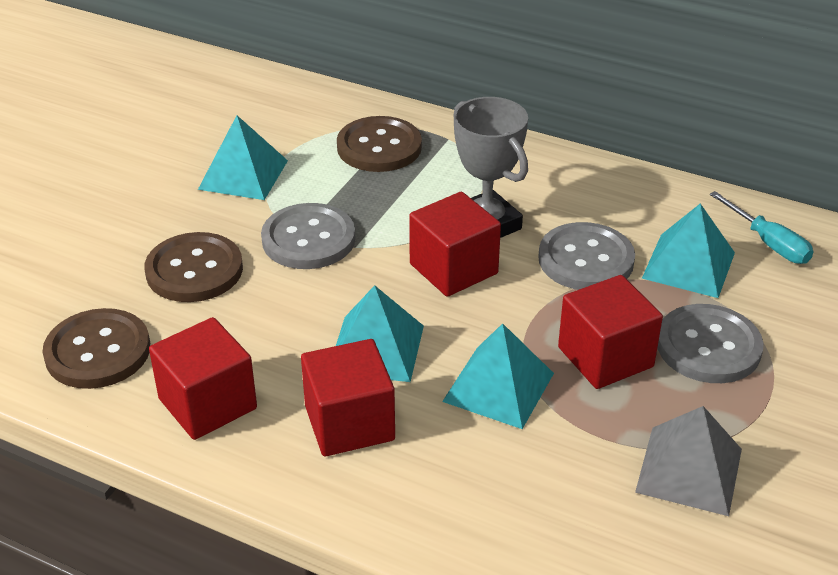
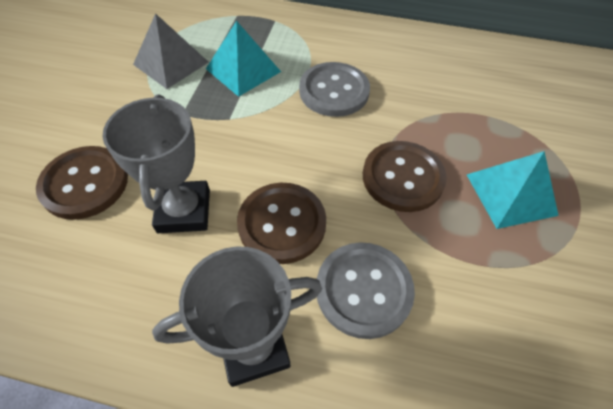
grey button: [261,203,355,269] [538,222,635,290] [658,304,763,383] = 3 -> [299,62,370,117] [317,242,415,339] = 2
grey trophy: [453,97,528,238] = 1 -> [102,94,210,233] [152,247,322,387] = 2
red cube: [149,317,257,440] [301,339,395,456] [409,192,501,297] [558,275,663,389] = 4 -> none = 0
turquoise pyramid: [198,115,288,200] [336,285,424,382] [442,323,554,429] [642,203,735,298] = 4 -> [206,21,281,97] [467,151,559,229] = 2
turquoise screwdriver: [710,191,813,264] = 1 -> none = 0

